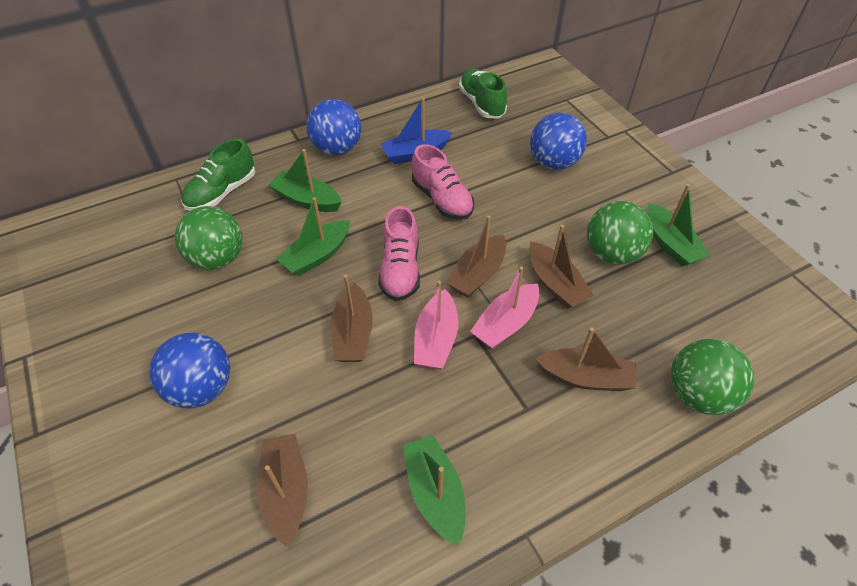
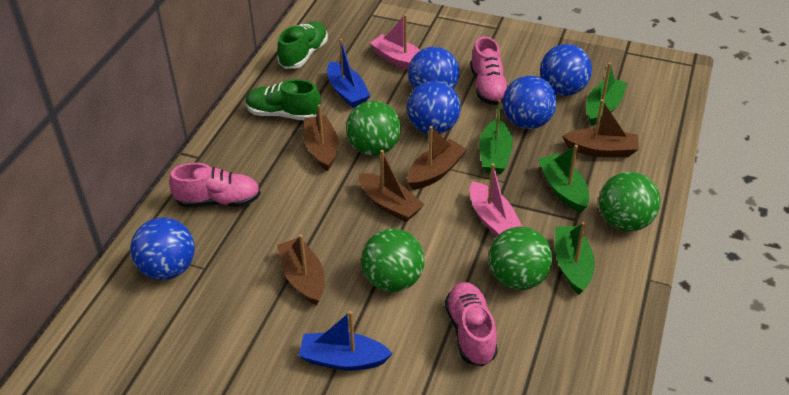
blue ball: [149,333,230,408] [306,99,361,155] [530,113,587,170] = 3 -> [130,218,195,280] [407,81,461,134] [408,47,460,89] [503,75,557,129] [540,44,592,96] = 5
blue boat: [381,98,452,164] = 1 -> [299,311,393,371] [327,39,370,108] = 2
green ball: [175,206,243,270] [587,201,653,265] [671,339,754,415] = 3 -> [346,101,401,156] [361,229,425,292] [489,227,552,290] [599,172,661,231] = 4
pink shoe: [378,206,420,301] [412,144,474,220] = 2 -> [169,163,261,207] [445,282,498,366] [470,37,508,105] = 3

